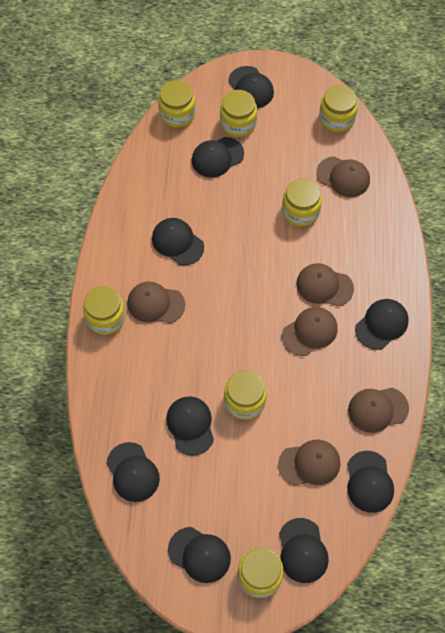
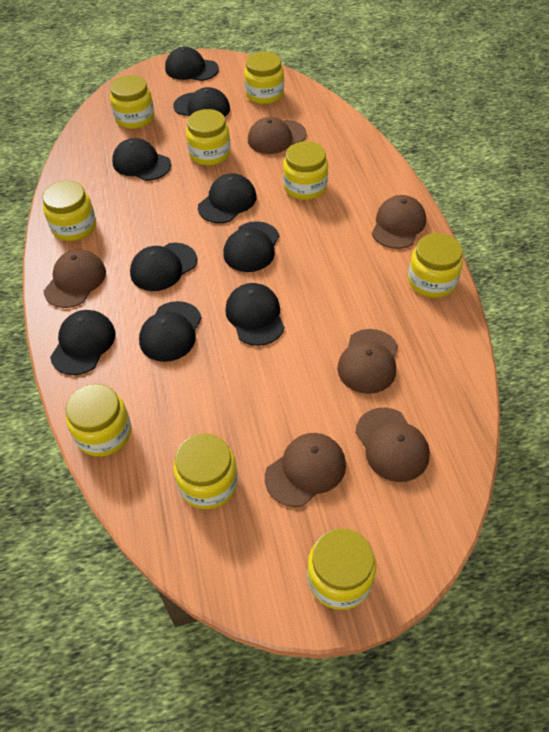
yellow jar: [83,286,125,335] [158,80,196,127] [220,90,257,137] [224,370,267,420] [237,548,284,598] [282,178,322,226] [319,85,358,132] = 7 -> [42,181,96,241] [66,384,131,457] [110,75,154,129] [173,433,238,509] [186,109,231,166] [244,51,284,104] [283,141,328,200] [307,528,376,610] [408,233,463,298] = 9

